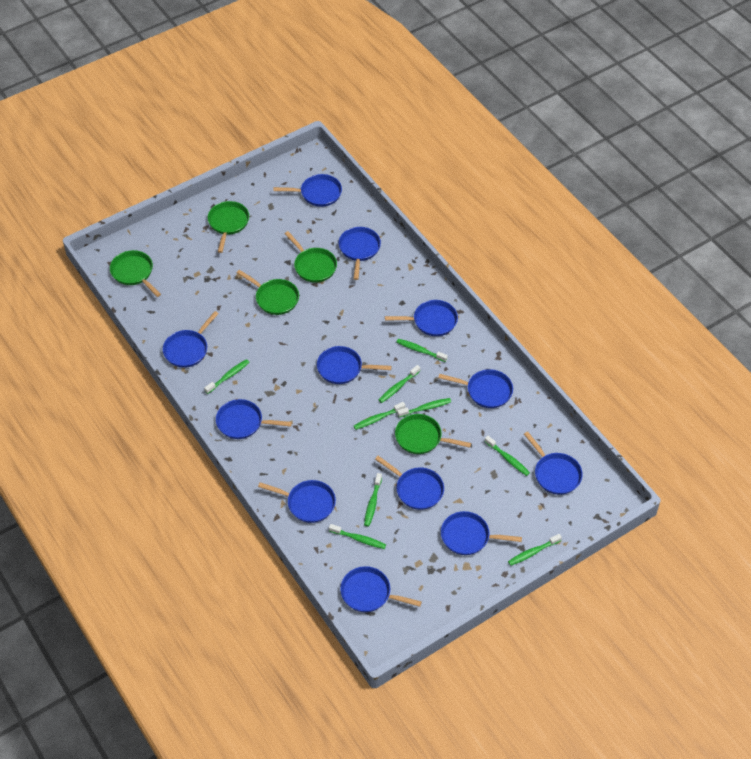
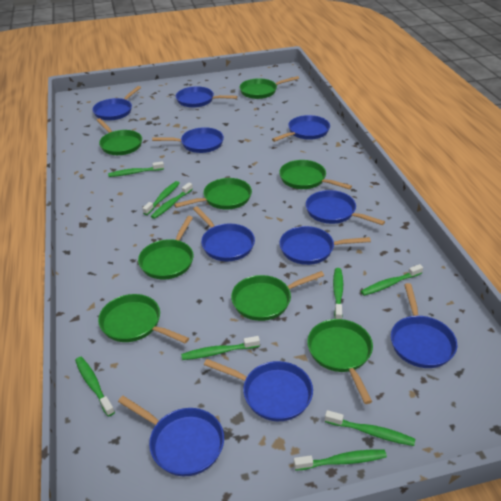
blue pan: [163,311,219,368] [216,399,292,439] [258,480,336,523] [273,174,342,207] [317,346,391,384] [339,227,381,280] [340,566,422,612] [375,456,444,510] [385,300,458,336] [438,369,513,408] [441,511,522,555] [524,432,583,495] = 12 -> [92,86,141,120] [118,396,224,476] [152,127,224,153] [176,86,238,108] [193,206,255,261] [204,359,313,421] [272,115,330,142] [279,226,371,265] [306,190,385,225] [391,283,457,368] = 10
green pan: [110,250,161,297] [208,201,249,253] [237,270,299,315] [285,231,337,283] [395,414,471,454] = 5 -> [96,118,142,155] [98,294,189,344] [138,216,194,279] [174,178,252,210] [231,271,324,321] [240,76,299,99] [279,160,352,189] [307,319,373,404] = 8

